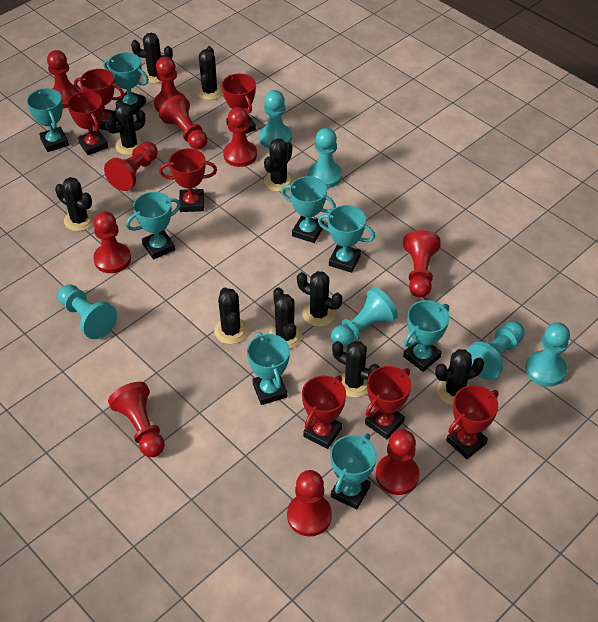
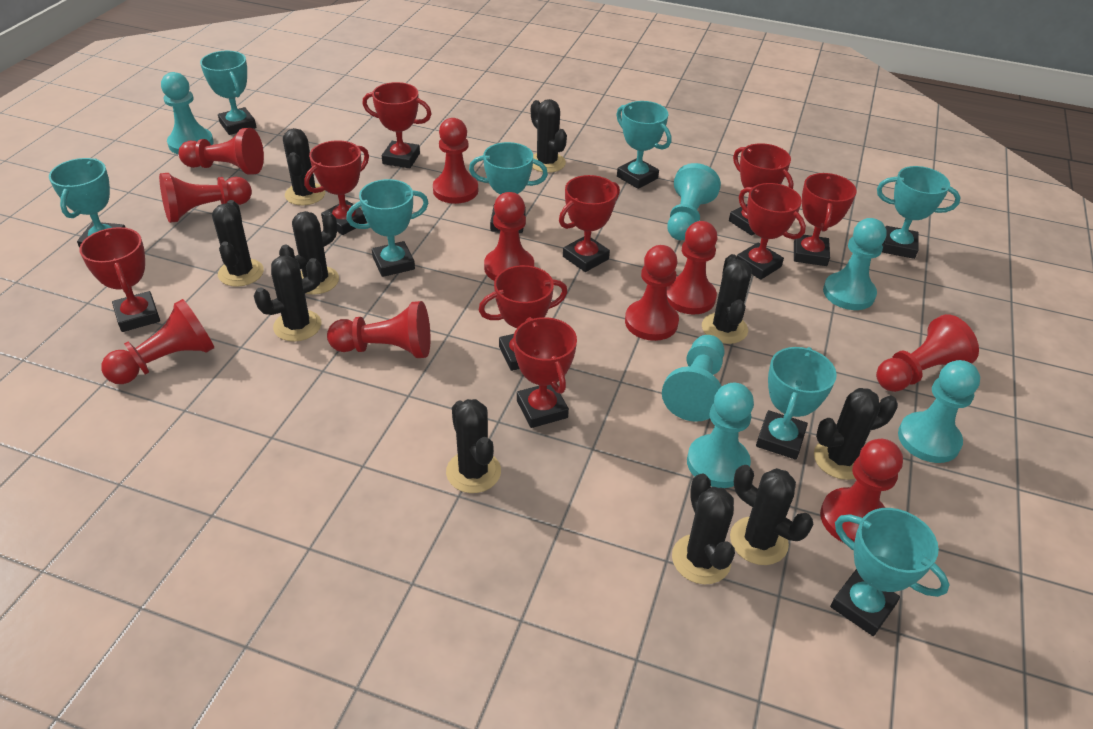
red trophy: [67,91,108,155] [74,69,124,130] [159,148,217,212] [222,74,256,134] [302,375,346,449] [365,366,411,439] [446,385,499,459] = 7 -> [79,227,160,332] [304,140,369,235] [362,82,431,168] [478,265,567,371] [513,317,577,428] [559,175,620,272] [729,143,794,236] [737,183,806,280] [794,173,857,266] = 9

